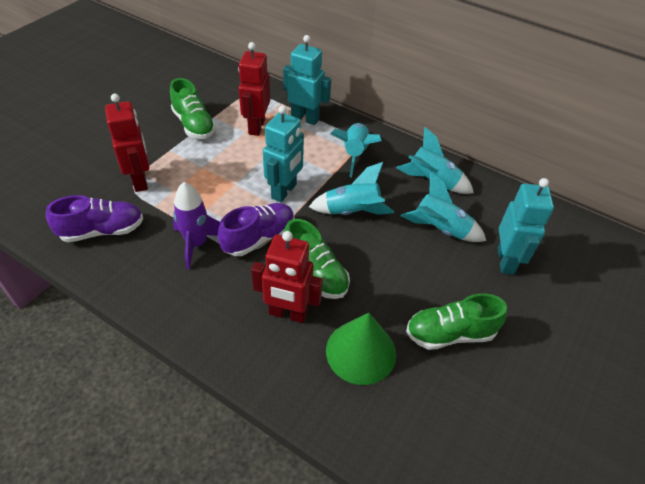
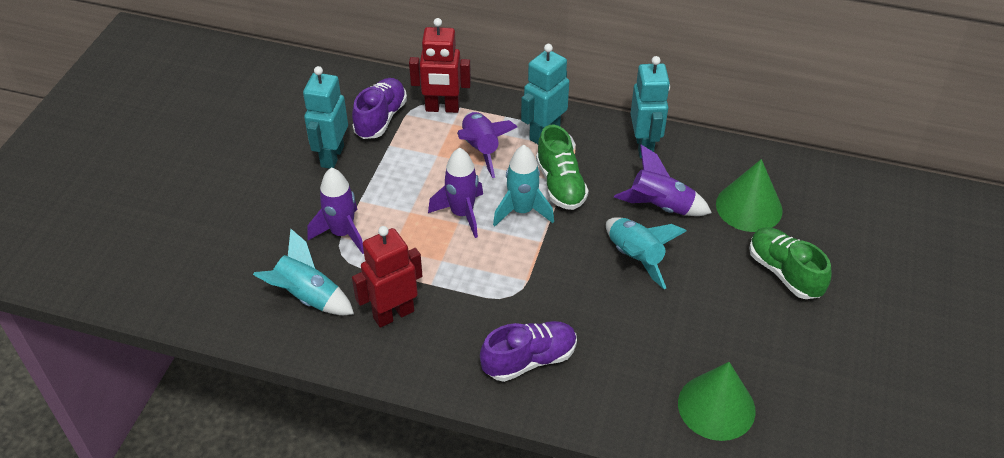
green cone: [326,313,396,385] = 1 -> [678,362,756,441] [716,159,783,232] = 2
green shoe: [170,78,216,139] [283,219,350,299] [406,293,507,350] = 3 -> [536,125,589,210] [749,227,832,299] = 2
purple rocket: [173,182,220,270] = 1 -> [307,167,364,254] [428,148,483,238] [457,112,517,178] [614,145,712,216] = 4
red robot: [105,93,149,192] [238,42,270,136] [251,231,323,323] = 3 -> [352,226,422,328] [409,18,471,113] = 2
turquoise rocket: [309,162,394,215] [330,123,382,177] [396,127,474,194] [401,172,486,242] = 4 -> [253,229,354,315] [493,145,554,226] [606,217,686,289] = 3

